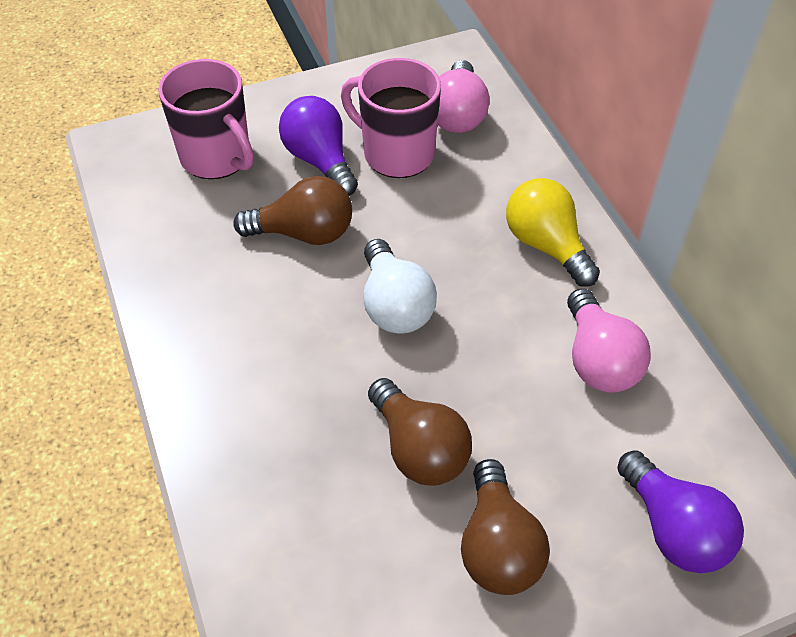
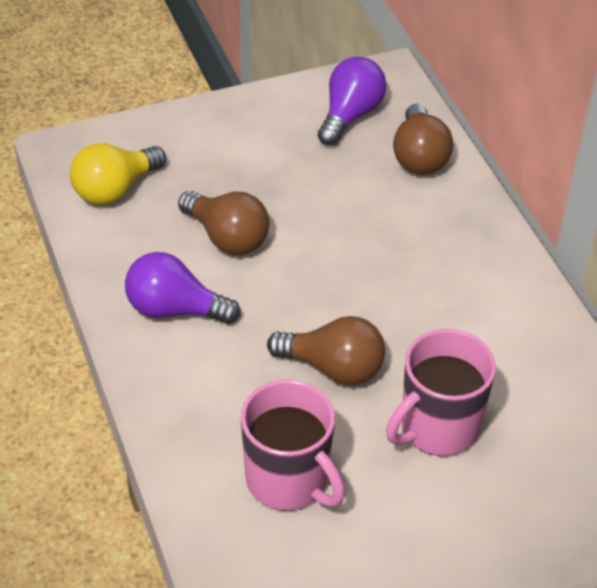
pink light bulb: [437,60,490,133] [567,288,651,393] = 2 -> none = 0
white light bulb: [364,239,437,334] = 1 -> none = 0

